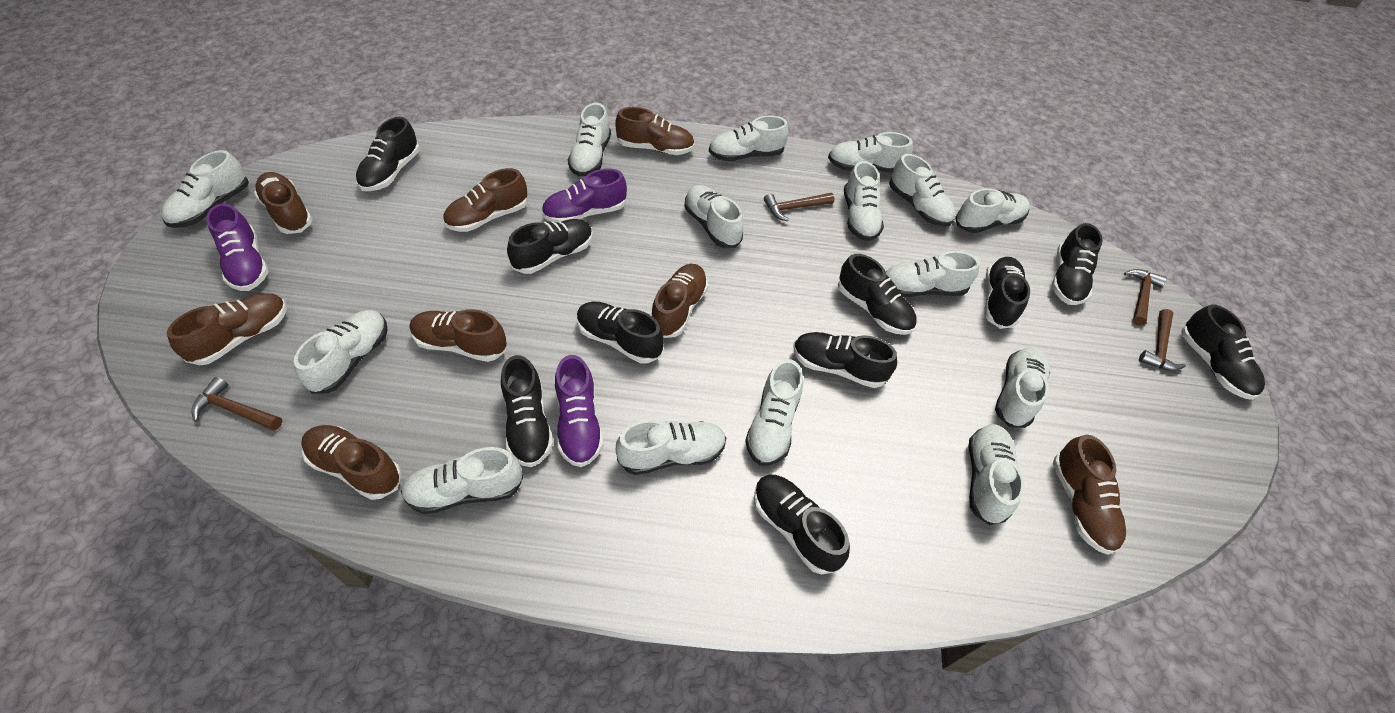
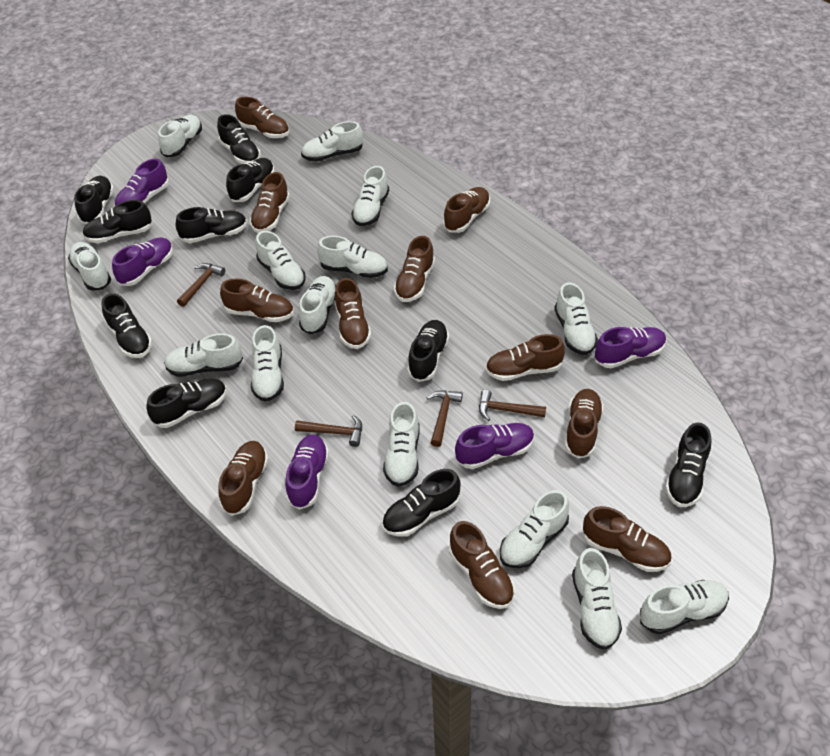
brown shoe: [167,293,287,365] [254,172,313,234] [301,425,402,500] [410,309,507,362] [443,168,527,232] [615,107,695,155] [652,264,708,338] [1053,435,1127,555] = 8 -> [218,441,268,516] [220,278,294,322] [235,97,289,138] [250,172,290,233] [335,278,371,349] [394,236,435,302] [443,187,490,233] [449,521,515,609] [485,334,565,381] [565,389,604,459] [583,506,671,572] = 11
purple shoe: [206,203,268,291] [541,169,627,223] [555,355,603,467] = 3 -> [112,237,173,286] [115,159,169,206] [285,434,329,510] [455,423,534,469] [595,327,667,368] = 5
white shoe: [161,150,249,228] [294,310,388,394] [401,447,523,514] [568,103,611,176] [616,420,726,475] [684,185,744,248] [709,116,788,161] [745,359,803,466] [828,132,913,173] [844,161,884,241] [886,251,980,297] [889,154,956,227] [955,189,1030,233] [968,424,1024,525] [995,347,1050,428] = 15 -> [68,242,111,291] [158,115,202,157] [164,333,243,377] [251,325,284,402] [256,231,305,290] [299,276,336,334] [301,121,363,162] [317,236,388,278] [351,166,389,226] [383,402,419,487] [500,490,569,568] [554,283,598,355] [572,548,622,650] [640,580,729,634] = 14

